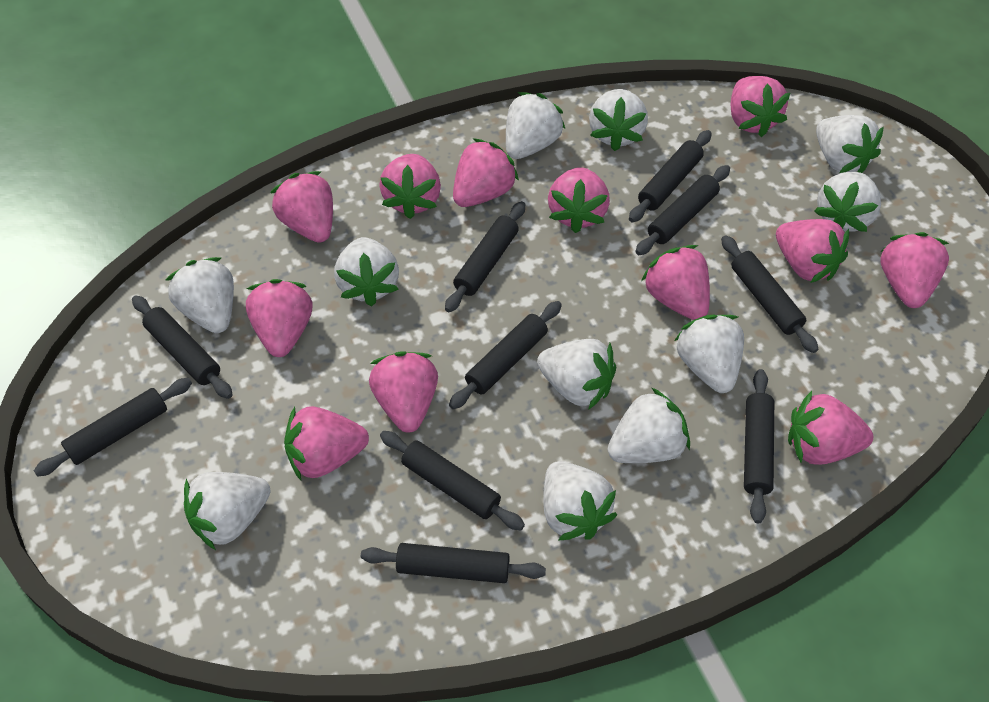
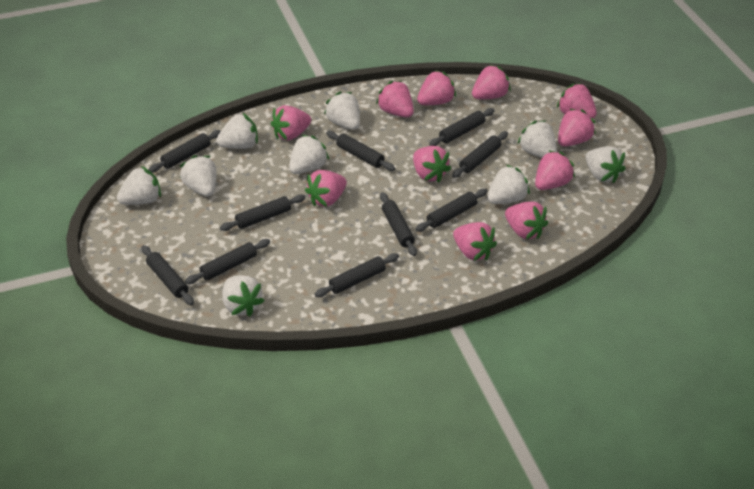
pink strawberry: [246,279,312,357] [270,171,333,243] [284,406,369,480] [369,351,438,433] [379,154,441,219] [453,138,519,207] [548,167,610,233] [641,245,710,320] [731,76,790,137] [776,219,849,283] [788,391,873,465] [880,232,950,308] = 12 -> [271,105,311,141] [305,170,347,207] [376,81,414,117] [413,146,451,183] [417,70,456,105] [453,222,497,261] [472,64,511,99] [505,202,548,239] [535,150,575,190] [557,83,597,119] [558,109,596,147] = 11
white strawberry: [166,257,234,333] [184,472,271,550] [334,237,399,306] [506,92,565,159] [537,339,616,410] [543,461,617,541] [589,89,648,151] [608,388,690,463] [674,314,744,393] [814,172,881,232] [816,115,884,173] = 11 -> [117,166,161,205] [180,155,216,197] [216,113,258,149] [222,275,265,316] [289,135,329,174] [324,92,360,130] [487,165,530,204] [518,121,557,158] [586,146,626,183] = 9

